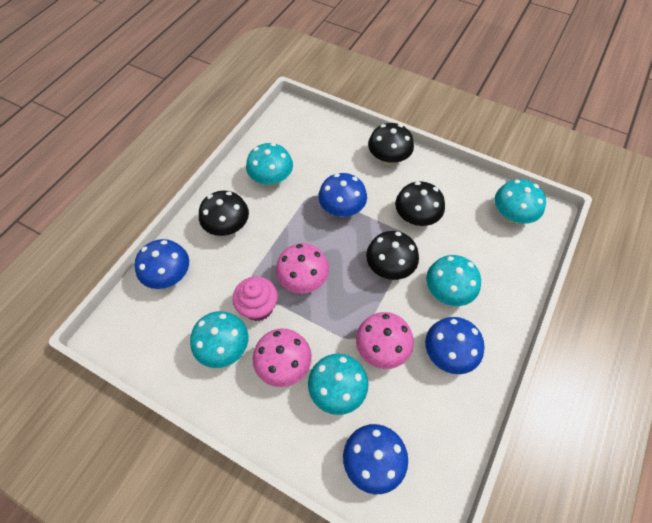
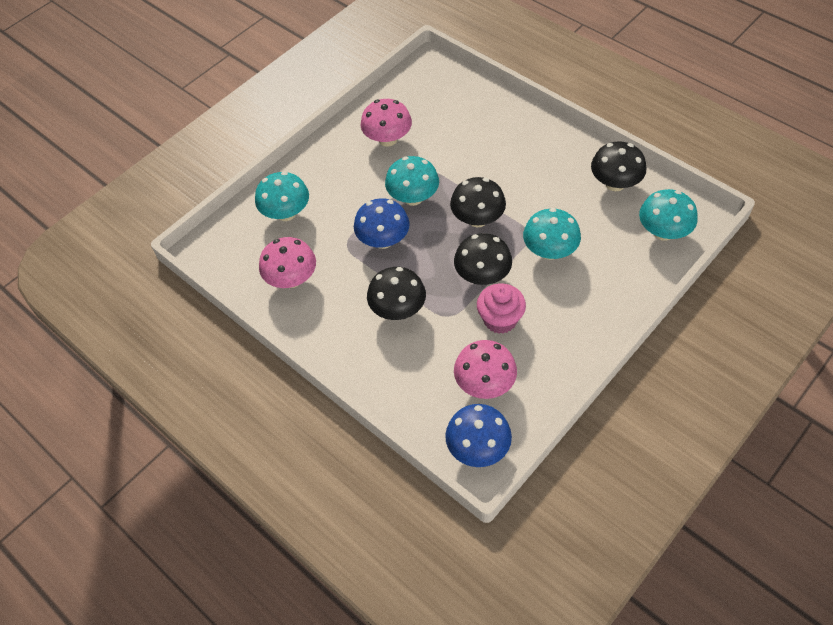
blue mushroom: [135,239,189,289] [318,173,367,217] [343,424,408,494] [425,317,485,374] = 4 -> [354,198,410,249] [445,404,512,467] = 2
turquoise mushroom: [190,311,248,368] [246,143,293,186] [308,354,369,415] [426,255,481,306] [495,179,546,224] = 5 -> [255,172,309,221] [385,156,439,206] [523,208,581,260] [639,189,698,241] = 4

